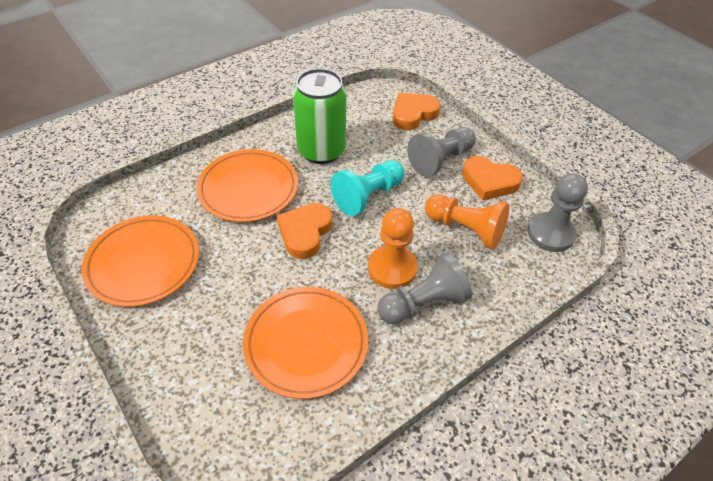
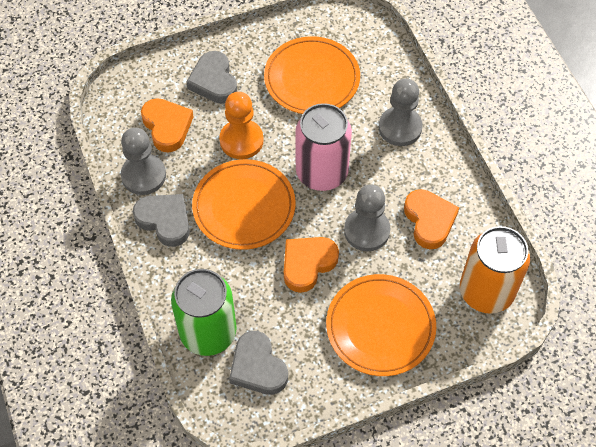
grey heart: none = 0 -> [133,194,190,247] [186,51,237,104] [229,331,288,395] = 3
orange can: none = 0 -> [460,226,530,314] = 1
orange pawn: [368,208,418,289] [425,194,509,250] = 2 -> [219,92,264,159] = 1
pink can: none = 0 -> [296,103,352,191] = 1
turquoise pawn: [331,160,405,216] = 1 -> none = 0

